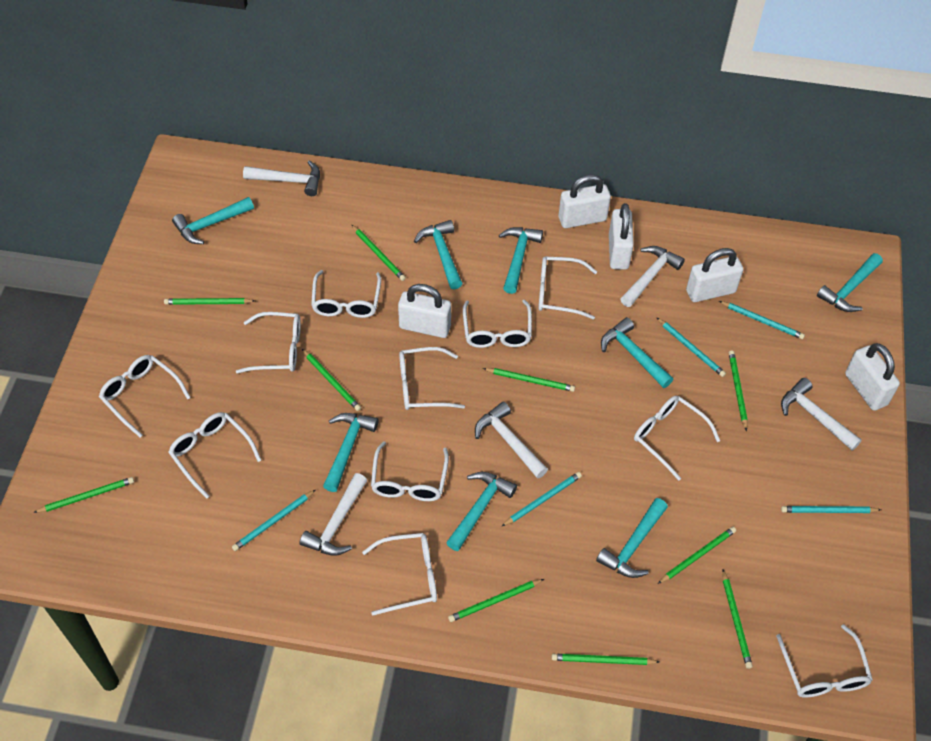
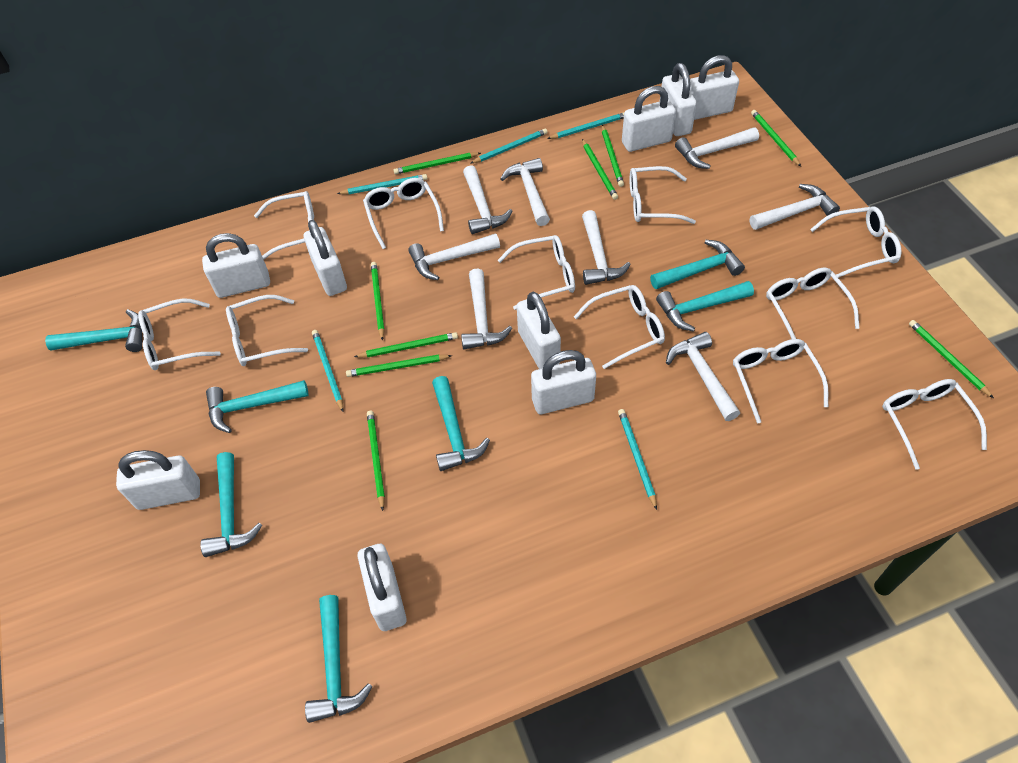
green pencil: [33,477,134,513] [164,298,255,305] [302,349,361,411] [352,225,406,281] [448,579,544,622] [483,368,575,392] [552,654,659,665] [658,527,736,584] [722,569,753,669] [729,350,748,431] = 10 -> [346,354,452,377] [354,332,458,358] [367,411,385,511] [371,262,384,341] [394,153,481,174] [582,139,618,200] [602,125,624,187] [751,110,801,166] [909,320,994,398] = 9
turquoise hammer: [172,197,254,244] [323,413,379,492] [414,220,463,289] [446,472,517,551] [499,227,543,294] [596,498,668,578] [601,317,673,388] [817,253,883,312] = 8 -> [45,309,142,352] [200,452,262,557] [206,380,309,433] [305,595,372,723] [432,376,490,471] [650,240,745,289] [656,281,754,332] = 7
white hammer: [243,160,320,196] [299,473,368,556] [475,401,548,479] [621,246,685,307] [781,378,862,451] = 5 -> [408,233,500,280] [461,269,512,349] [463,165,512,234] [500,158,550,226] [582,210,631,285] [666,332,740,421] [675,127,759,169] [750,184,840,230] = 8
white padlock: [398,284,451,338] [559,174,611,228] [609,203,634,270] [686,248,743,302] [845,343,900,411] = 5 -> [116,450,200,510] [202,233,270,298] [304,220,347,296] [357,544,407,631] [517,292,561,369] [531,350,596,414] [622,86,676,152] [660,63,697,136] [690,55,739,120] = 9

